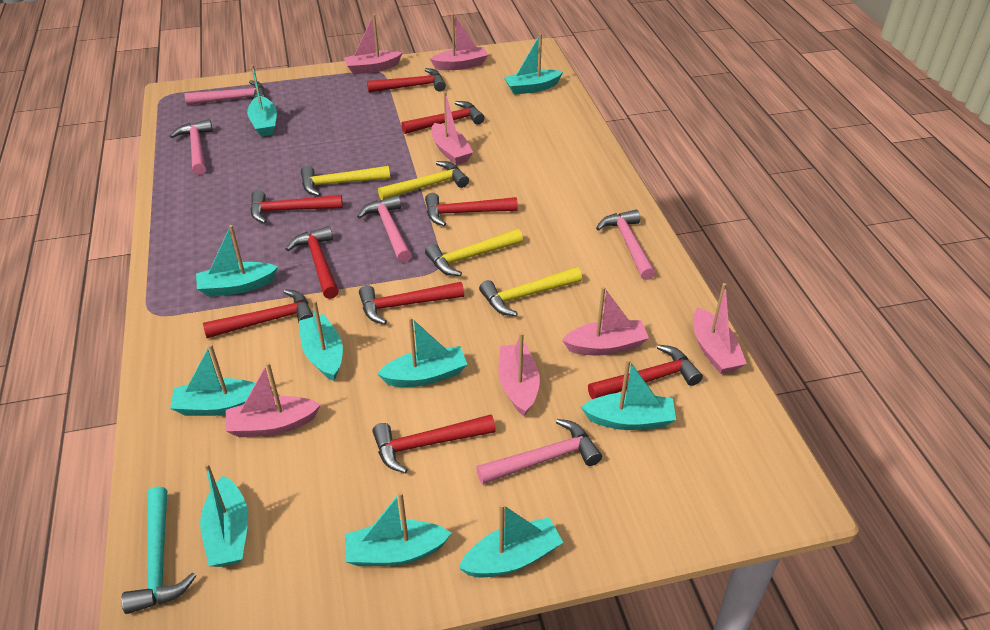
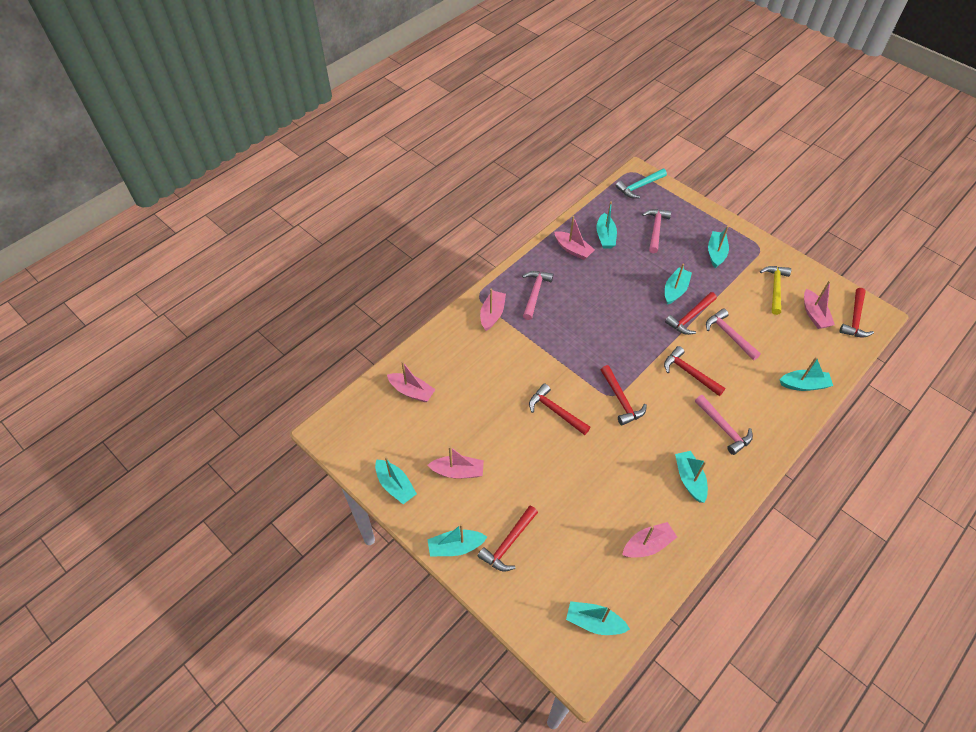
pink boat: [226,362,321,438] [344,14,402,74] [430,13,488,70] [431,91,473,165] [498,332,540,416] [562,287,649,355] [693,283,747,374] = 7 -> [387,361,436,403] [428,446,484,479] [480,289,506,331] [554,216,595,260] [622,522,677,557] [804,280,835,329] = 6
pink hammer: [170,119,213,175] [185,80,265,105] [357,195,412,263] [476,419,602,485] [596,210,656,280] = 5 -> [522,271,553,320] [642,209,671,253] [695,395,753,455] [706,309,761,360] = 4
red hammer: [203,289,313,338] [250,190,343,223] [286,226,339,299] [359,282,464,324] [367,68,446,93] [372,415,496,473] [401,101,484,134] [425,193,518,226] [588,344,703,399] = 9 -> [478,506,538,572] [529,384,591,435] [601,365,647,425] [664,346,725,396] [665,292,717,335] [839,288,874,337] = 6
turquoise boat: [170,344,256,416] [196,225,278,297] [200,463,248,567] [247,65,277,136] [299,300,343,381] [345,492,452,566] [377,317,467,387] [459,504,564,577] [504,33,563,95] [581,359,676,430] = 10 -> [375,456,417,504] [427,524,487,556] [566,601,630,635] [596,201,617,248] [665,263,692,305] [675,451,708,503] [708,226,729,268] [780,357,833,391] = 8
yellow hammer: [301,166,390,196] [378,161,469,200] [425,229,523,276] [479,267,582,316] = 4 -> [760,266,791,315] = 1

